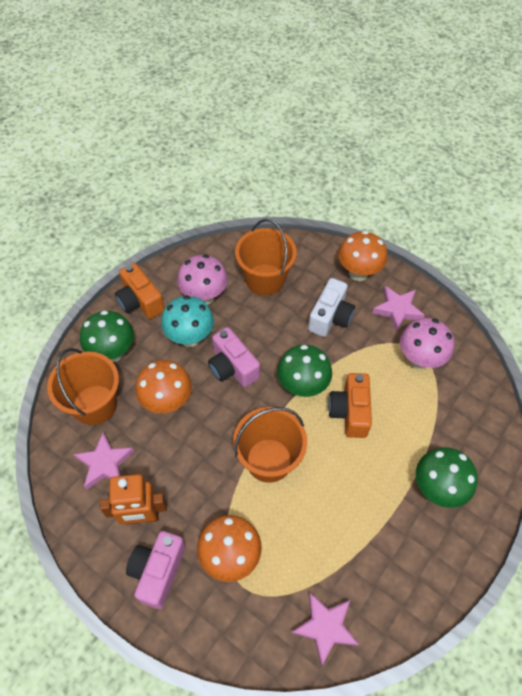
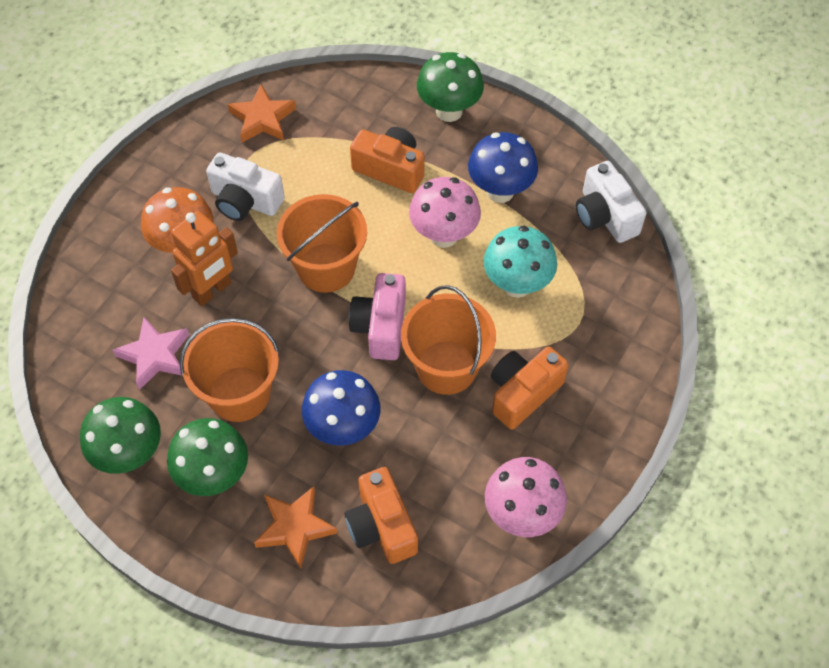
blue mushroom: none = 0 -> [302,370,380,446] [468,132,538,203] = 2
orange camera: [115,263,165,319] [328,373,372,438] = 2 -> [344,467,418,564] [350,127,425,193] [491,347,569,429] = 3
orange mushroom: [135,360,192,413] [197,515,262,582] [338,231,387,281] = 3 -> [141,187,214,254] = 1
orange star: none = 0 -> [227,84,296,143] [254,486,337,569] = 2
pink camera: [126,531,186,609] [208,327,260,387] = 2 -> [349,273,406,360] = 1
pink star: [73,432,134,490] [291,593,359,666] [372,286,425,332] = 3 -> [112,317,189,390] = 1
white camera: [308,278,355,337] = 1 -> [206,152,285,221] [576,161,646,243] = 2

